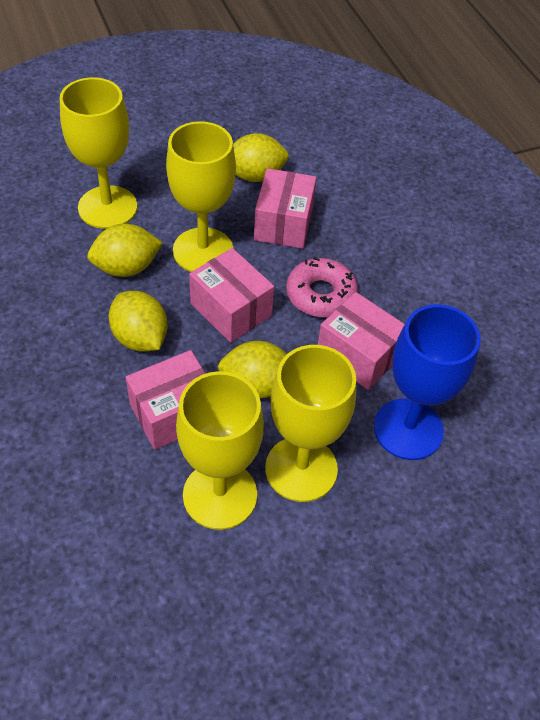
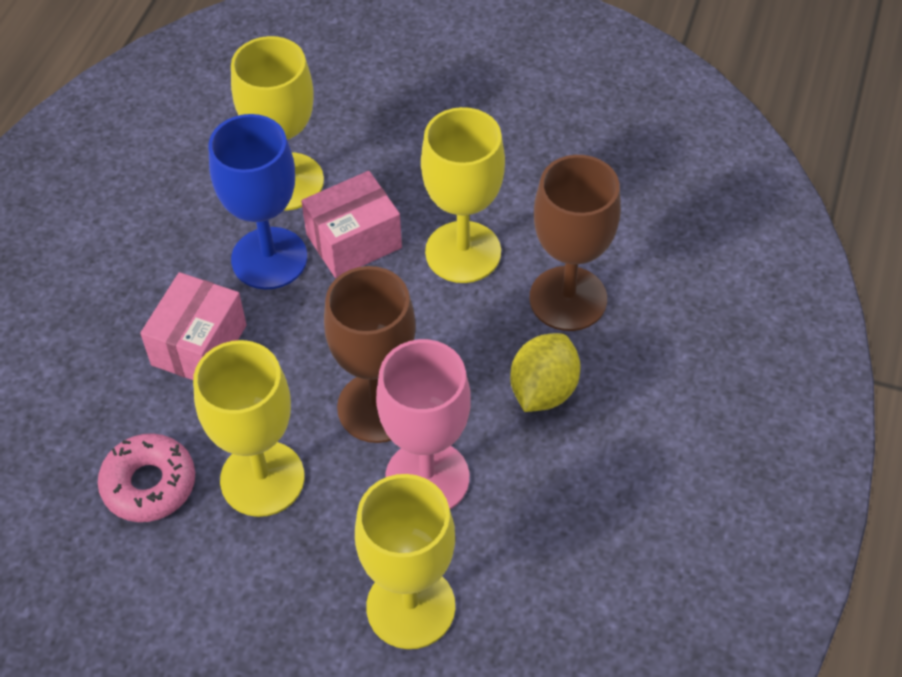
brown goblet: none = 0 -> [324,266,416,443] [530,155,621,331] = 2
pink box: [126,350,206,450] [189,248,274,343] [254,168,317,249] [318,292,405,390] = 4 -> [140,272,247,380] [301,171,402,278] = 2
pink goblet: none = 0 -> [376,339,471,510] = 1
yellow lemon: [87,224,163,277] [109,291,168,351] [218,341,287,398] [233,133,289,182] = 4 -> [510,333,581,412] = 1

